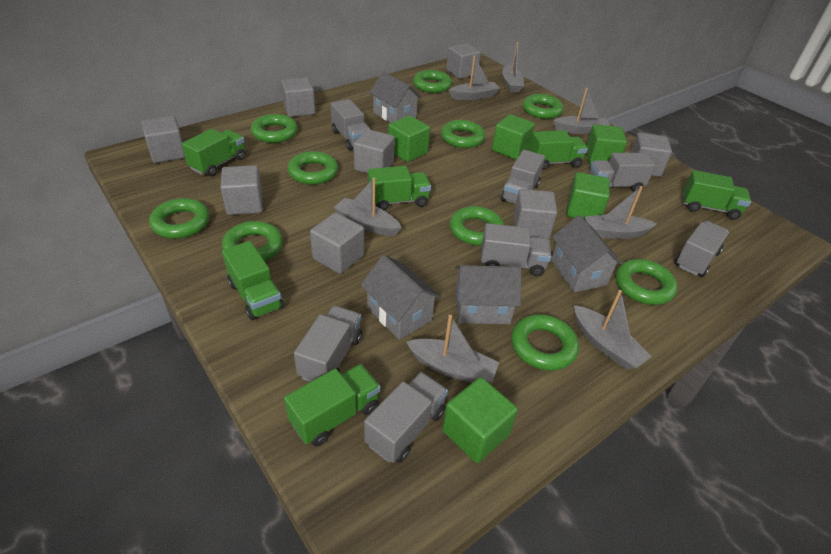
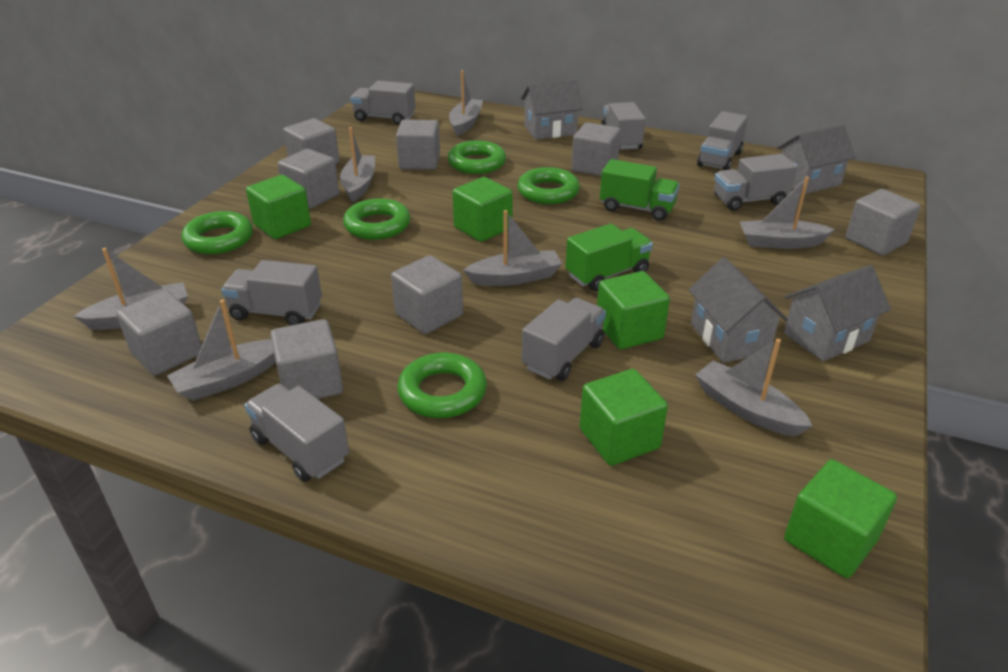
green ring: [149,198,210,239] [222,221,283,261] [251,114,298,143] [288,151,338,185] [413,70,452,93] [441,120,485,148] [450,206,504,246] [511,314,579,371] [523,94,563,119] [616,259,678,305] = 10 -> [181,211,253,254] [343,198,410,240] [397,353,487,418] [448,140,506,174] [517,167,580,204] = 5
green truck: [182,129,246,176] [222,241,284,320] [284,364,381,446] [368,166,431,210] [529,130,588,170] [683,170,751,220] = 6 -> [566,224,653,291] [600,159,680,221] = 2

